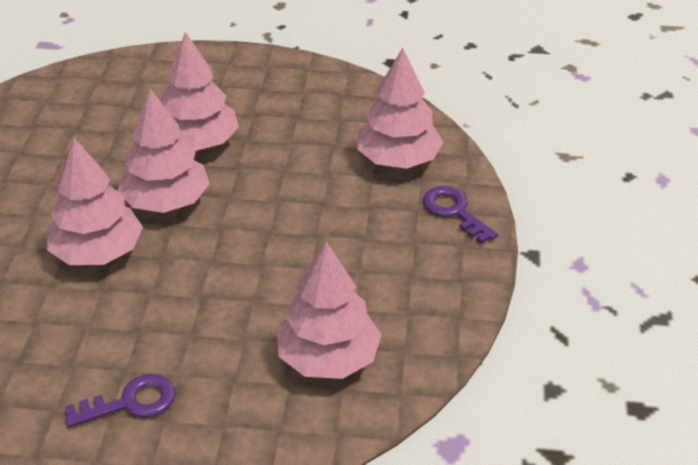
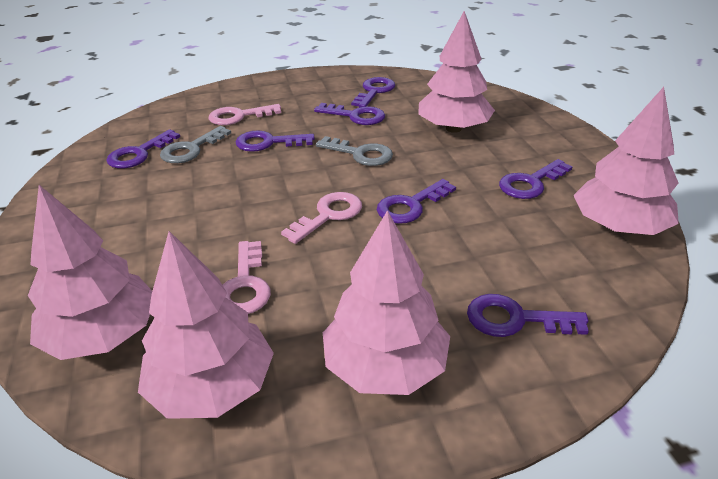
grey key: none = 0 -> [160,126,231,163] [316,136,393,166] = 2
pink key: none = 0 -> [209,104,281,125] [223,241,271,314] [281,192,362,244] = 3
purple key: [65,374,176,427] [423,186,498,244] = 2 -> [106,130,180,168] [236,131,315,152] [314,103,385,125] [351,77,395,107] [377,179,456,224] [467,294,589,337] [499,159,572,199] = 7

